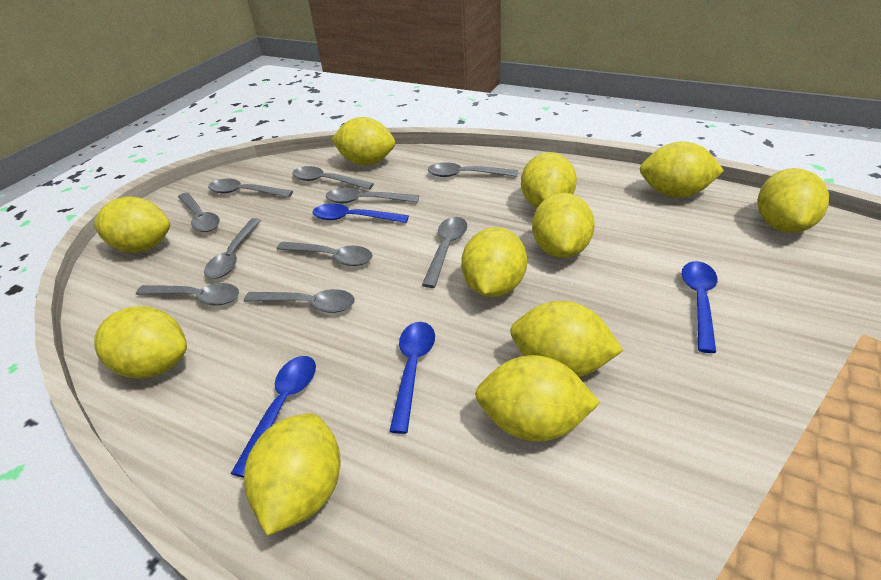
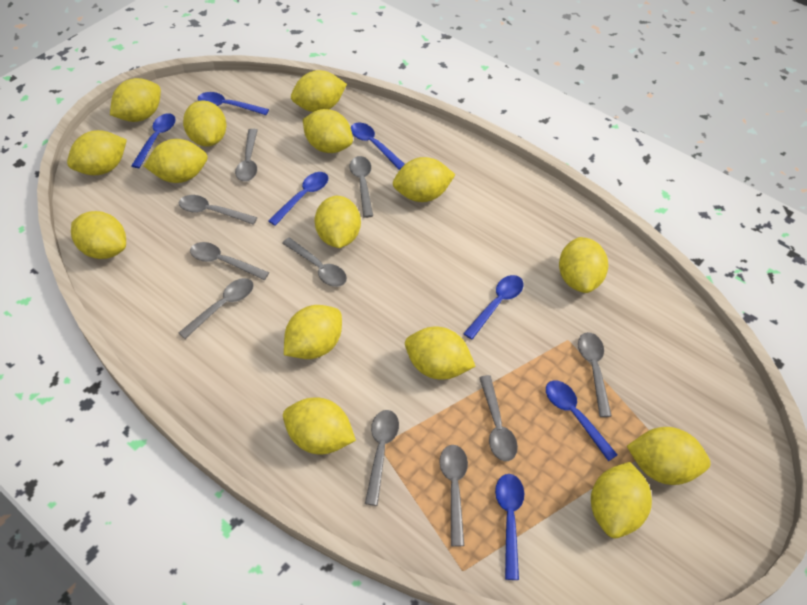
blue spoon: [231,356,316,478] [312,203,409,223] [389,322,435,434] [682,261,717,353] = 4 -> [131,113,176,168] [197,92,269,115] [268,172,329,226] [351,123,405,170] [463,275,524,340] [495,474,524,580] [546,380,618,461] = 7
yellow lemon: [94,196,170,253] [94,306,187,379] [244,413,341,536] [331,117,395,165] [461,227,527,297] [475,355,600,442] [510,301,623,377] [521,152,577,208] [532,193,595,258] [640,141,724,198] [758,168,829,233] = 11 -> [67,130,127,175] [71,211,126,259] [110,78,161,122] [144,139,208,183] [183,100,226,147] [283,398,356,454] [284,305,342,359] [291,70,347,112] [303,109,353,153] [314,196,361,248] [393,157,455,202] [405,327,476,380] [559,237,608,293] [591,462,652,538] [627,427,711,485] = 15

